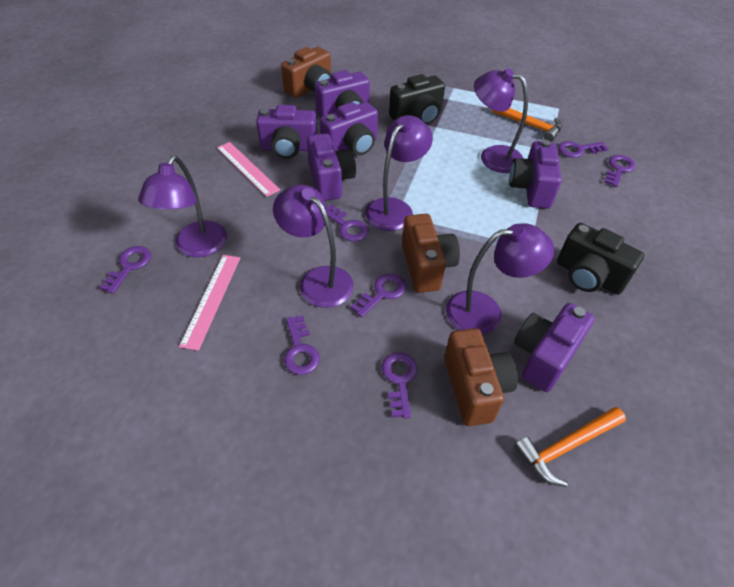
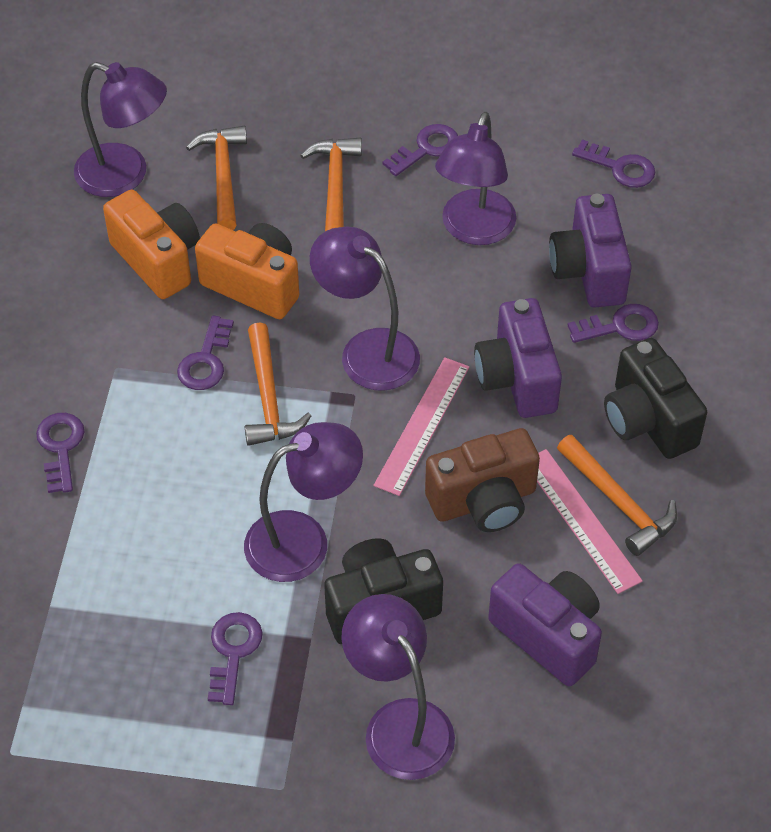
brown camera: [281,47,331,98] [402,214,460,293] [444,328,518,426] = 3 -> [425,428,540,532] = 1
orange camera: none = 0 -> [103,190,200,299] [195,223,299,319] = 2
orange hammer: [492,108,562,142] [514,407,626,487] = 2 -> [186,126,247,230] [245,322,311,446] [300,138,362,231] [557,435,677,556] = 4
purple camera: [256,105,317,159] [307,133,356,201] [314,70,370,117] [320,102,378,155] [509,140,562,209] [514,303,595,392] = 6 -> [474,298,562,418] [488,563,602,686] [549,194,632,308] = 3
purple key: [99,246,151,294] [284,315,320,375] [327,205,369,242] [351,274,406,317] [382,352,418,418] [558,141,608,158] [604,155,636,187] = 7 -> [36,413,84,493] [177,315,234,390] [208,612,263,705] [382,124,458,176] [567,304,659,343] [572,140,655,188] = 6

